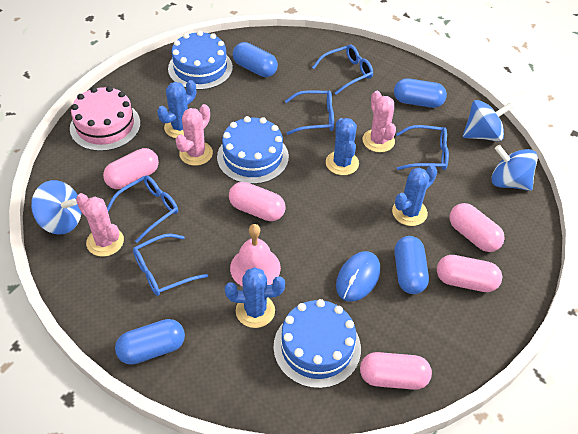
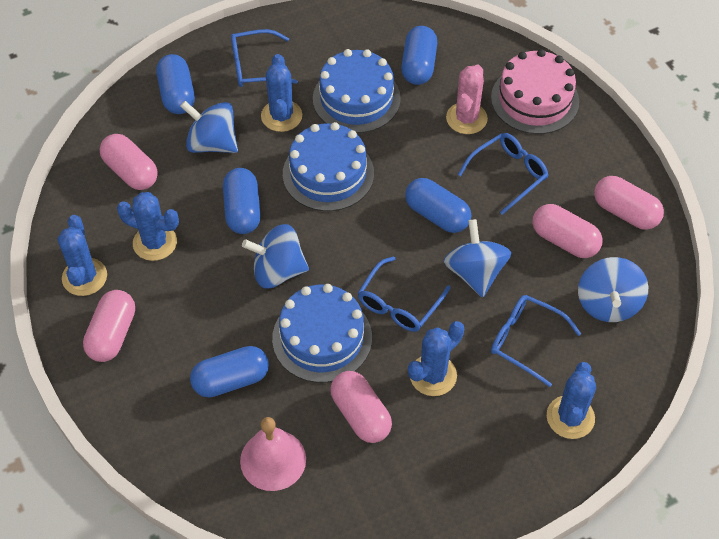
blue cactus: [157,80,196,138] [225,267,285,328] [326,118,359,175] [392,165,437,226] = 4 -> [58,215,107,296] [117,192,179,261] [261,54,302,132] [408,321,464,396] [547,362,596,439] = 5
blue capsule: [115,319,185,365] [233,42,278,77] [394,78,447,108] [394,236,429,294] = 4 -> [156,54,195,114] [190,346,269,397] [223,168,261,234] [401,26,437,85] [405,178,471,233] = 5
blue glasses: [107,175,178,243] [133,234,208,296] [285,90,334,135] [312,44,373,95] [396,125,449,170] = 5 -> [231,29,298,87] [358,256,451,332] [458,133,549,215] [491,295,581,387] = 4
blue mouse: [336,251,380,302] = 1 -> none = 0
blue spinning top: [31,180,82,235] [463,100,513,142] [491,145,538,191] = 3 -> [180,101,238,153] [242,224,309,288] [443,219,511,298] [578,257,648,322] = 4
pink cactus: [76,193,124,257] [176,104,213,166] [363,91,396,152] = 3 -> [446,64,488,134] = 1

